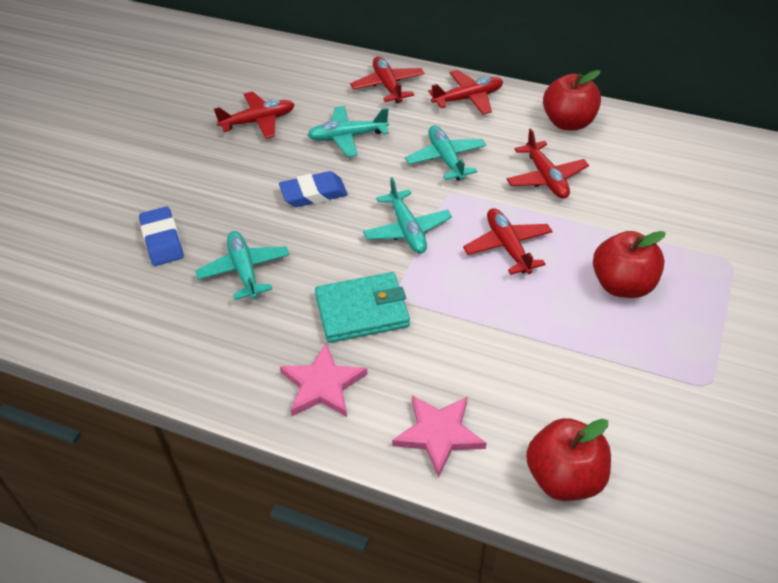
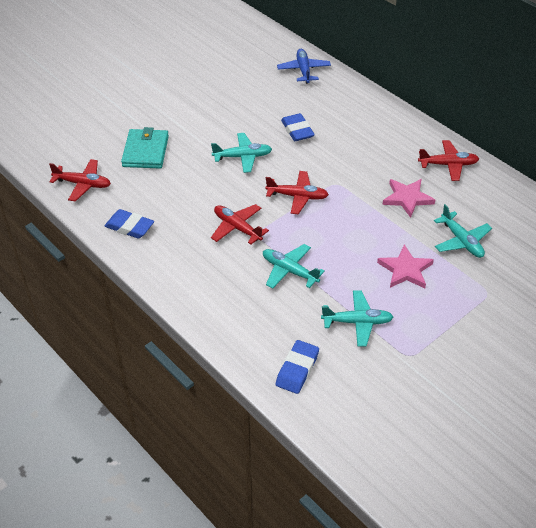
blue eraser: [139,207,184,266] [279,171,348,207] = 2 -> [105,209,154,239] [276,340,319,394] [281,113,315,141] = 3
blue plane: none = 0 -> [277,49,331,84] = 1
red apple: [526,418,611,501] [543,70,601,130] [593,231,666,298] = 3 -> none = 0
red plane: [214,92,295,139] [350,56,424,104] [428,70,503,115] [463,208,553,275] [507,128,589,199] = 5 -> [49,159,111,202] [211,204,269,244] [265,171,329,214] [418,140,479,181] = 4

